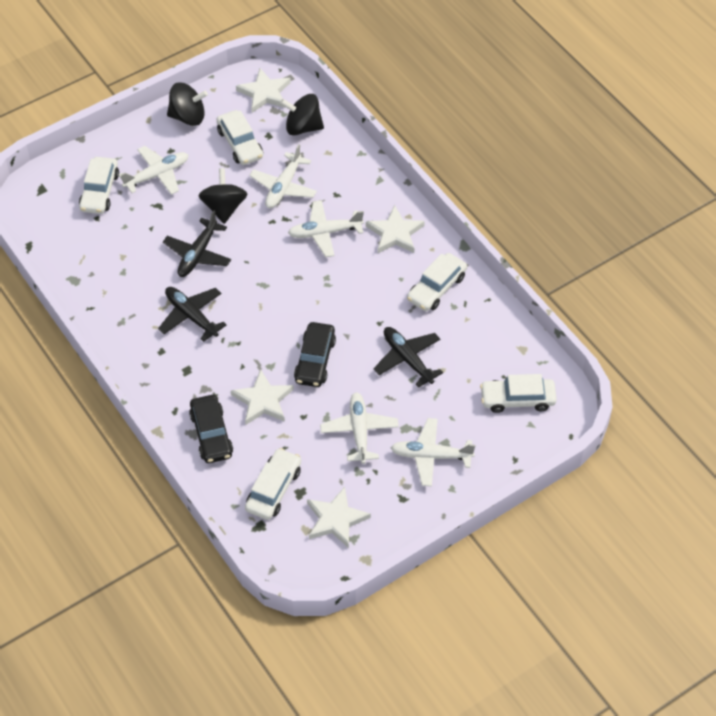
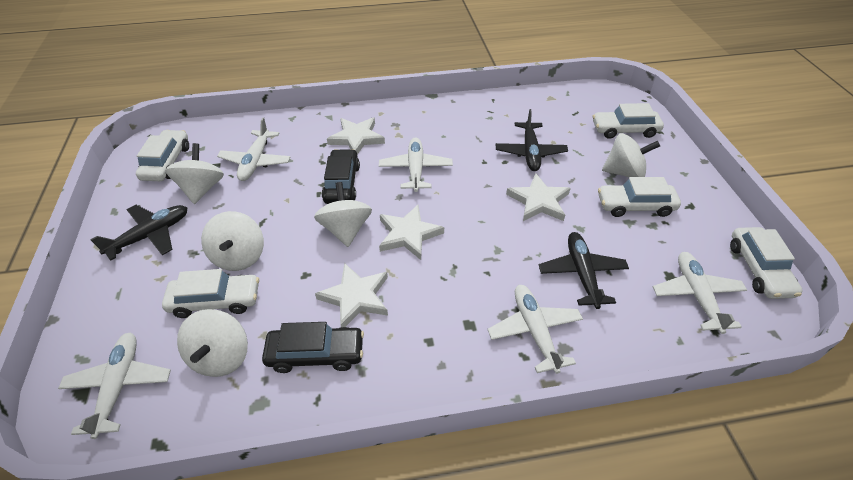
black spinning top: [167,82,208,126] [198,168,247,224] [280,94,324,135] = 3 -> none = 0
white spinning top: none = 0 -> [165,143,224,204] [177,309,248,377] [201,211,264,271] [314,182,372,247] [602,133,660,177] = 5

